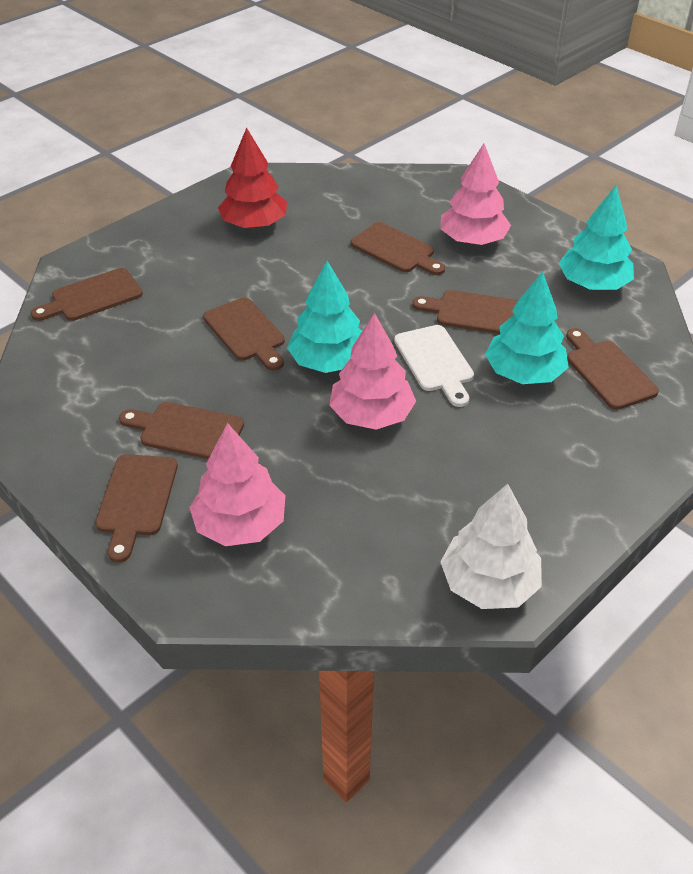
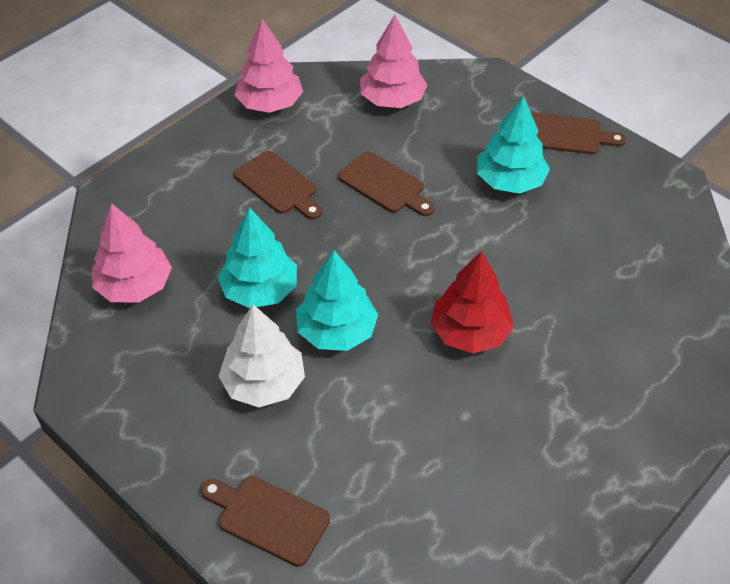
brown cutting board: [31,268,143,321] [95,454,178,563] [119,402,244,459] [203,298,285,371] [351,222,445,275] [412,290,518,334] [566,328,659,410] = 7 -> [201,476,330,567] [234,151,322,220] [338,151,434,216] [531,112,626,154] = 4
white cutting board: [394,325,474,407] = 1 -> none = 0

